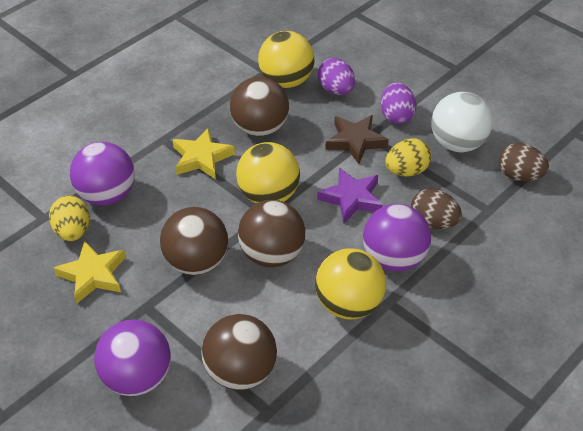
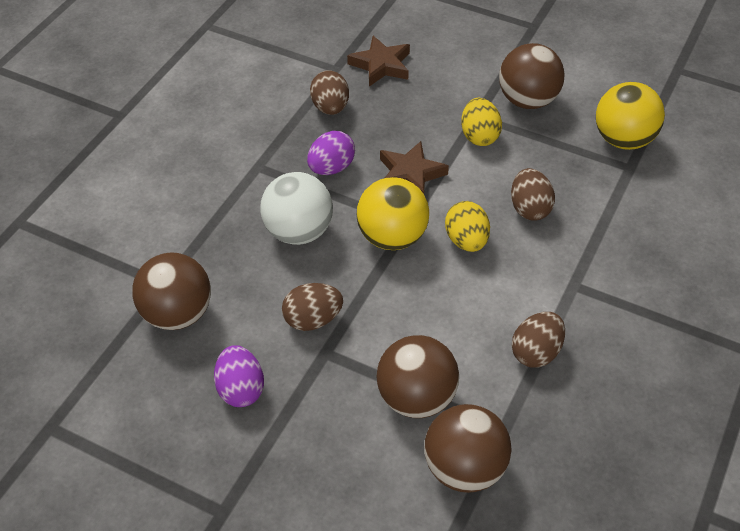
brown egg: [411,189,462,229] [499,143,549,181] = 2 -> [282,283,343,331] [310,70,349,115] [511,168,555,221] [512,312,565,368] = 4
brown star: [325,115,389,164] = 1 -> [347,36,410,86] [380,141,449,194] = 2
purple ball: [70,142,135,206] [94,319,171,396] [363,204,431,272] = 3 -> none = 0
purple star: [317,168,383,223] = 1 -> none = 0
yellow ball: [236,142,300,203] [258,31,314,88] [315,248,386,320] = 3 -> [357,177,429,250] [596,82,665,150] = 2
yellow star: [54,240,126,304] [173,128,235,179] = 2 -> none = 0

